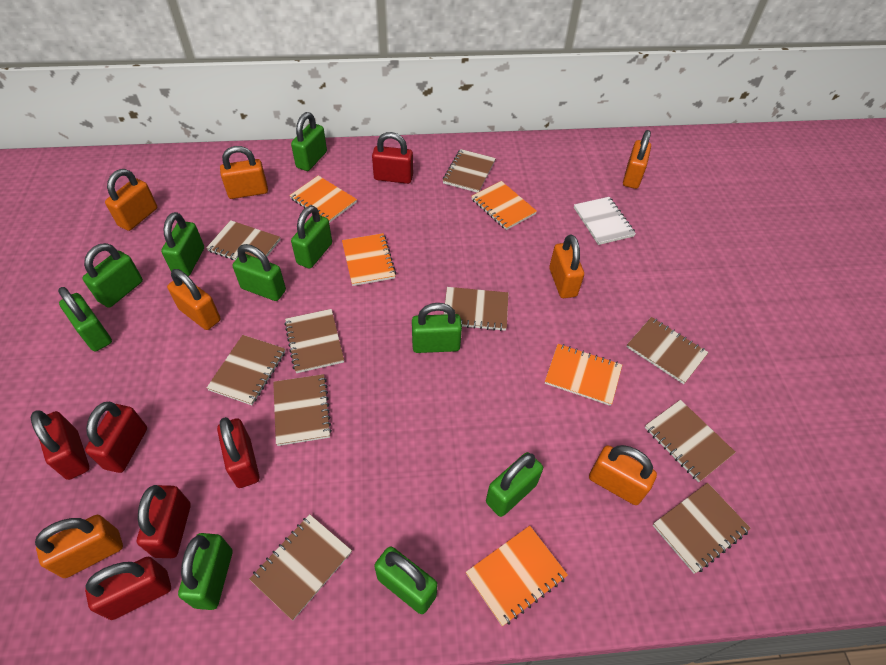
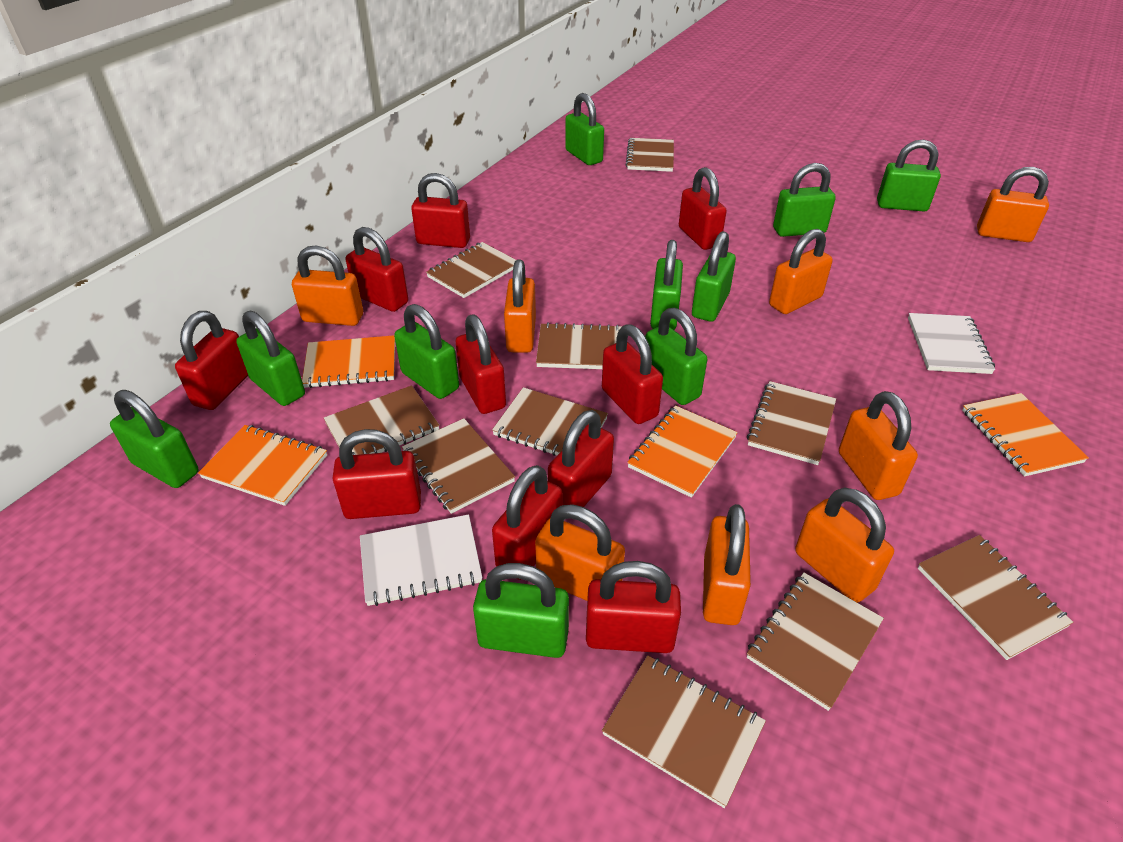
orange notebook: [289,176,357,223] [342,233,396,286] [466,526,568,626] [471,181,537,230] [545,344,622,406] = 5 -> [198,425,327,506] [302,335,395,388] [627,405,738,498] [962,393,1089,476] = 4
orange padlock: [35,515,123,578] [105,169,157,231] [167,269,221,330] [220,146,268,199] [549,234,584,298] [589,445,657,505] [623,130,651,189] = 7 -> [292,245,363,326] [504,259,536,353] [535,504,625,601] [703,504,751,625] [769,229,833,314] [795,487,894,603] [839,391,918,500] [977,167,1049,242] = 8
red padlock: [31,410,89,480] [85,402,147,473] [85,557,171,620] [137,485,191,558] [217,417,260,488] [372,132,413,184] = 6 -> [175,311,248,410] [332,429,421,519] [345,227,408,312] [411,173,470,248] [456,315,506,414] [492,465,563,580] [548,410,614,507] [586,561,681,653] [602,324,663,424] [679,167,727,250] = 10
white notebook: [574,197,636,245] = 1 -> [360,514,483,606] [908,313,995,374] = 2

